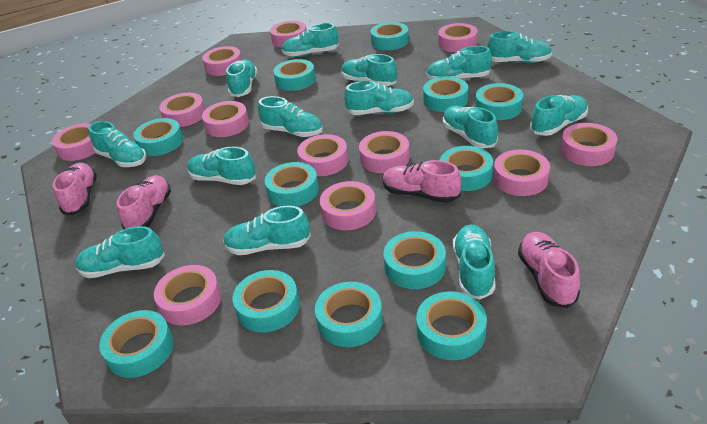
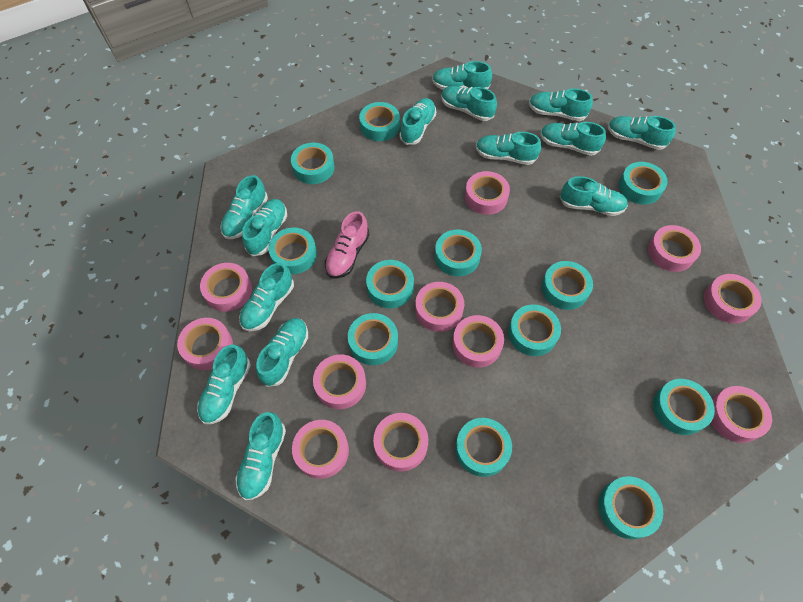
pink shoe: [53,163,97,215] [117,175,171,230] [383,160,461,203] [518,232,580,308] = 4 -> [325,211,369,279] = 1
pink tape: [52,123,95,161] [154,265,221,325] [159,93,205,127] [202,46,242,76] [202,101,249,137] [270,21,306,48] [297,134,348,176] [320,181,376,230] [359,131,410,173] [438,23,478,52] [493,150,550,196] [560,123,618,166] = 12 -> [177,318,233,370] [200,263,252,312] [292,420,349,479] [313,354,366,409] [373,413,428,472] [415,282,464,332] [452,315,504,368] [465,171,510,215] [648,225,701,272] [704,274,762,324] [711,386,772,443] = 11

